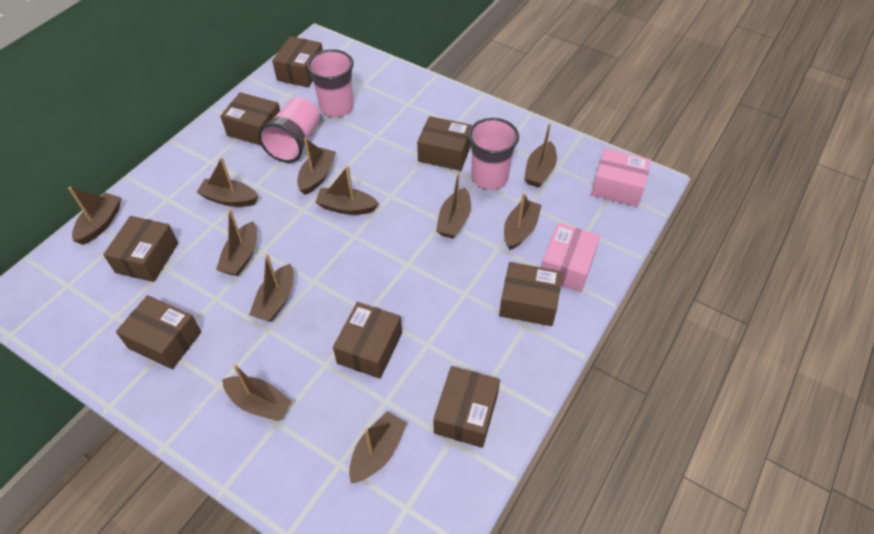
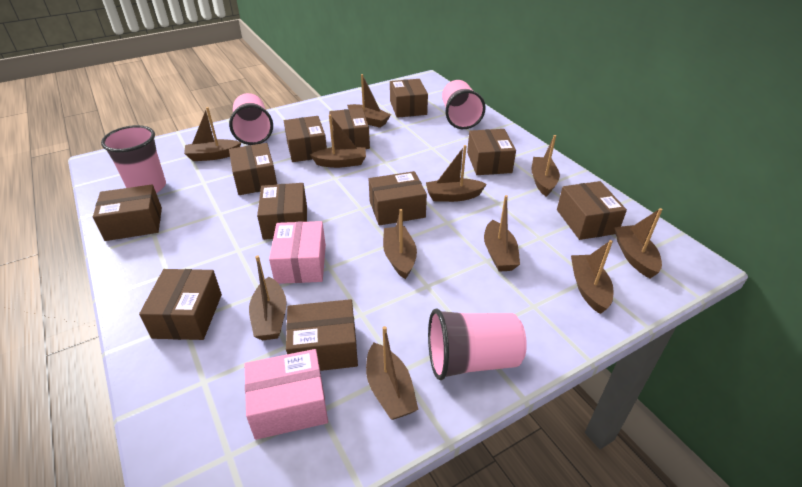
brown box: [103,216,178,282] [116,295,201,369] [220,92,280,145] [272,36,323,87] [333,302,402,379] [417,116,472,171] [434,366,500,448] [499,262,563,326] = 8 -> [93,185,162,241] [139,269,222,340] [229,143,277,195] [257,183,307,240] [284,116,327,162] [286,299,358,371] [329,108,370,149] [369,171,427,225] [390,79,428,118] [467,129,516,175] [557,181,627,240] = 11
pink cup: [258,97,320,163] [307,49,354,117] [468,118,519,190] = 3 -> [101,125,166,193] [229,93,273,145] [428,308,527,380] [442,80,486,129] = 4

